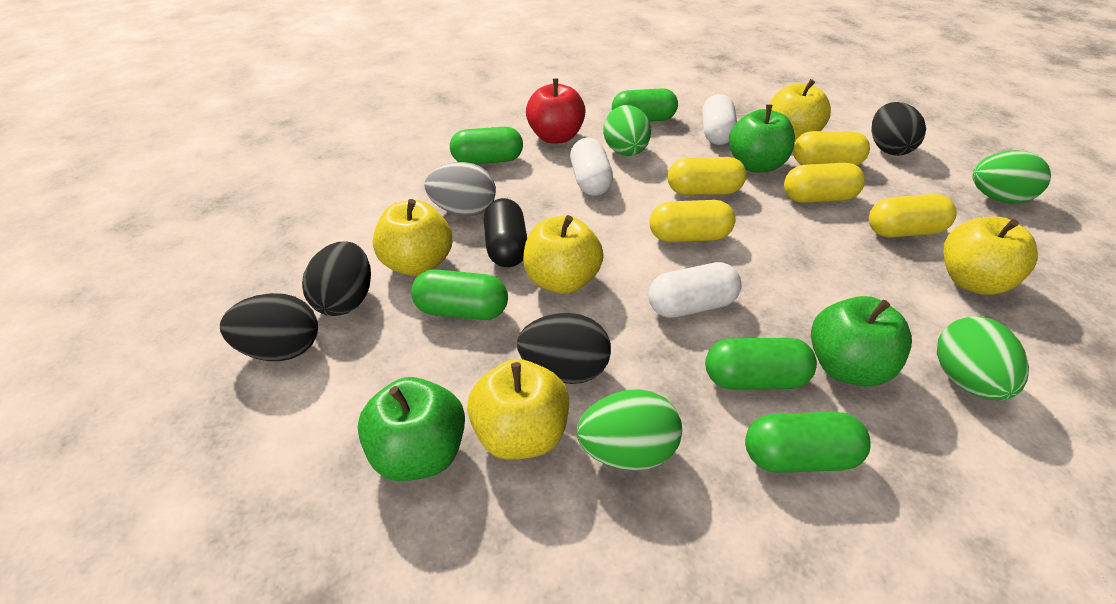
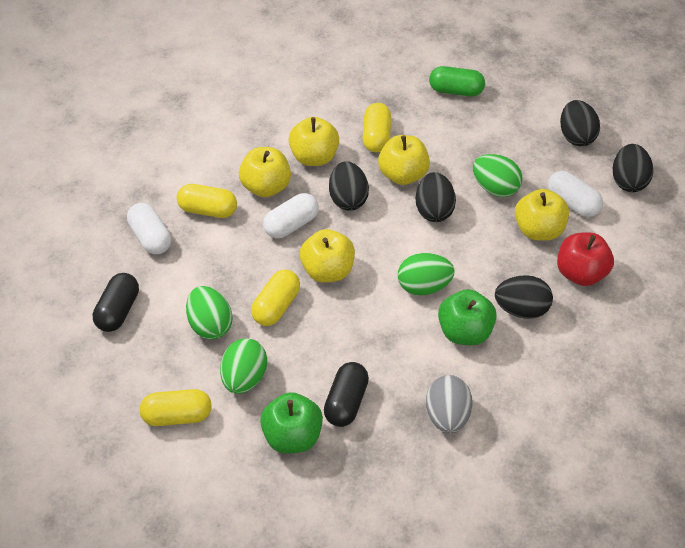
black capsule: [484,198,527,267] = 1 -> [93,273,139,332] [324,362,369,427] = 2
black egg: [220,293,318,361] [302,241,371,316] [517,313,611,384] [871,102,926,156] = 4 -> [329,161,369,211] [415,172,456,222] [495,275,553,319] [560,100,600,146] [613,144,653,192] = 5
green apple: [358,377,465,481] [729,104,795,173] [811,296,912,386] = 3 -> [260,392,323,453] [438,289,497,345] = 2
green capsule: [411,269,508,320] [450,127,523,164] [612,88,678,122] [705,338,817,390] [745,412,871,473] = 5 -> [429,66,485,97] = 1
yellow capsule: [649,200,735,242] [668,157,747,195] [784,163,865,203] [793,131,870,165] [869,194,957,238] = 5 -> [140,389,212,426] [177,184,237,218] [251,270,300,326] [363,103,391,152] = 4

